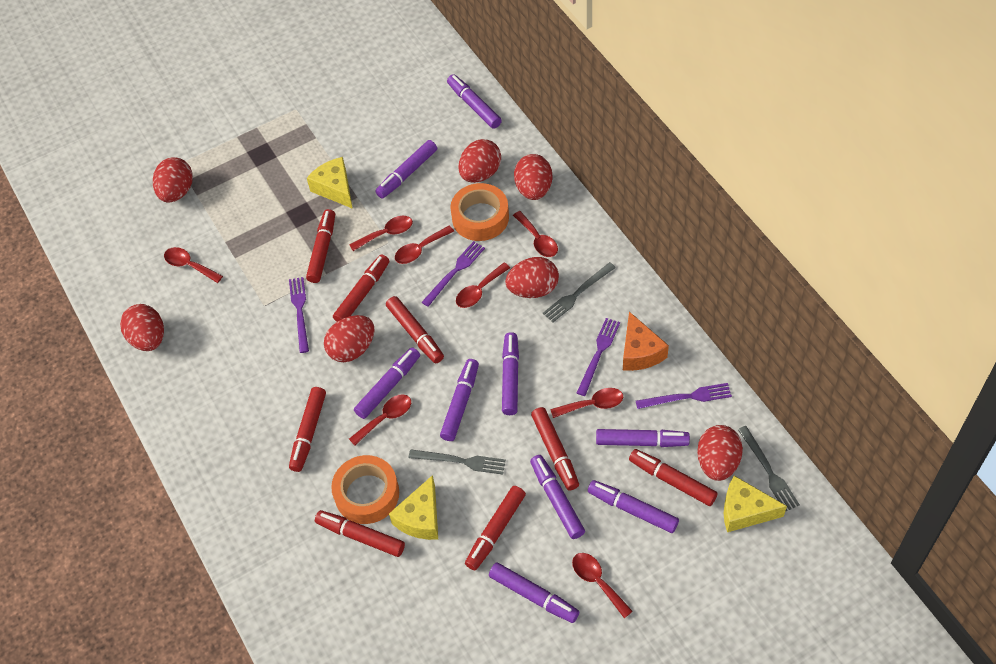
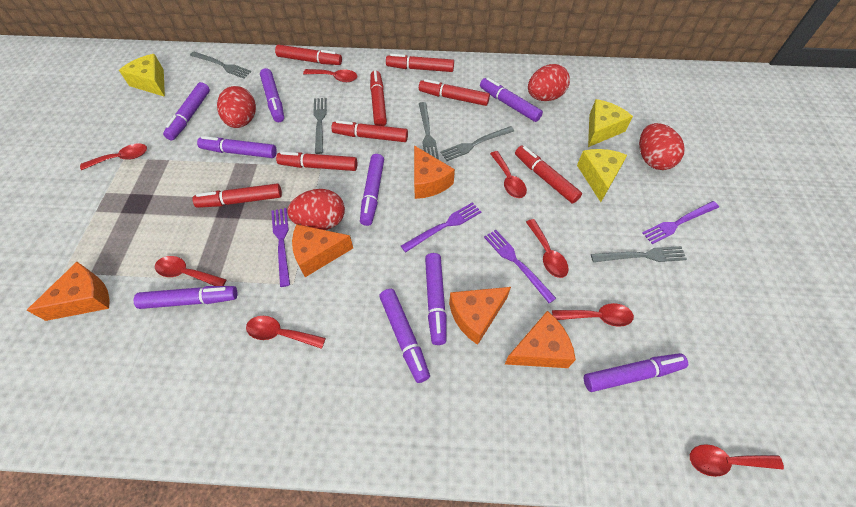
grey fork: [409,449,506,475] [543,262,616,322] [738,426,800,512] = 3 -> [190,52,251,79] [313,98,327,154] [419,102,439,160] [440,126,514,161] [591,246,687,262] = 5
orange cheese: [623,312,669,371] = 1 -> [26,262,110,321] [292,224,353,277] [414,145,455,199] [449,287,511,345] [505,311,576,368] = 5
orange tape: [331,455,399,524] [450,183,509,241] = 2 -> none = 0
red egg: [120,304,164,351] [153,157,193,202] [324,315,375,362] [459,139,501,183] [505,257,559,298] [514,154,552,200] [697,425,743,481] = 7 -> [217,86,256,128] [287,189,345,230] [528,64,570,101] [639,123,685,170] = 4

